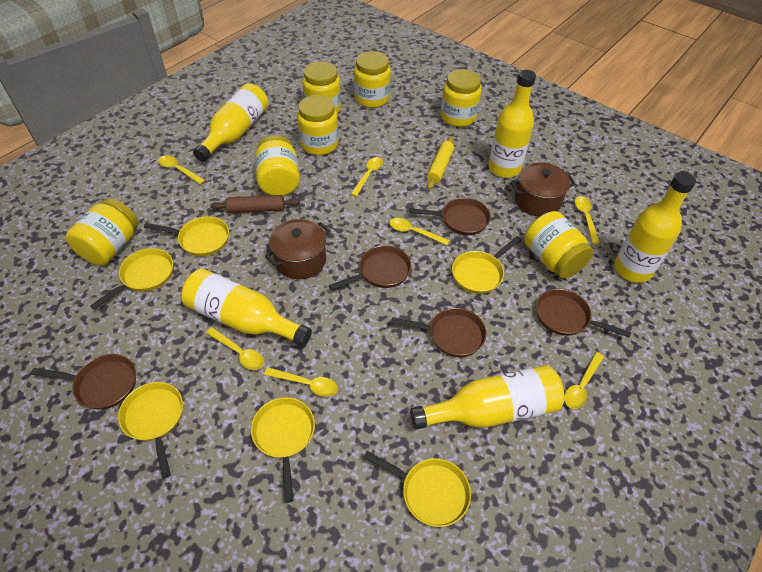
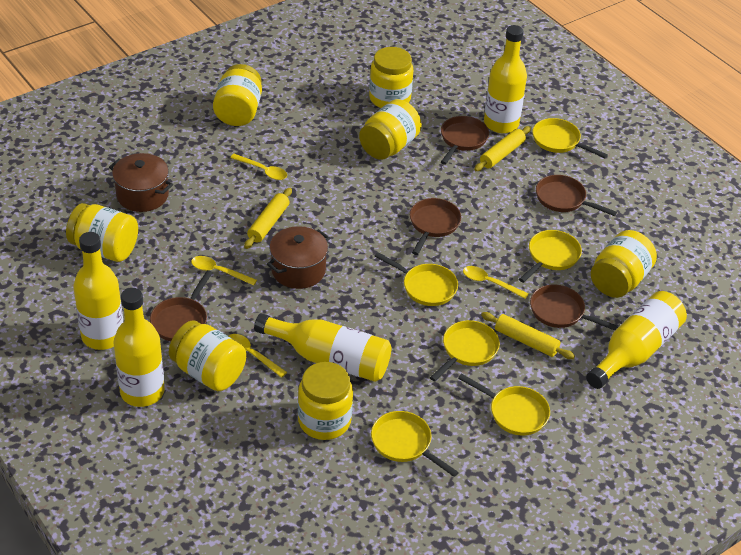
brown rolling pin: [210,195,300,213] = 1 -> none = 0
yellow rolling pin: [427,136,454,190] = 1 -> [244,188,292,249] [474,126,531,171] [481,312,575,359] = 3
yellow spoon: [158,155,205,184] [206,327,264,370] [264,367,338,397] [351,157,383,197] [389,218,450,245] [564,352,604,409] [575,196,600,244] = 7 -> [191,256,257,286] [229,334,287,378] [230,154,287,180] [463,266,529,299] = 4

